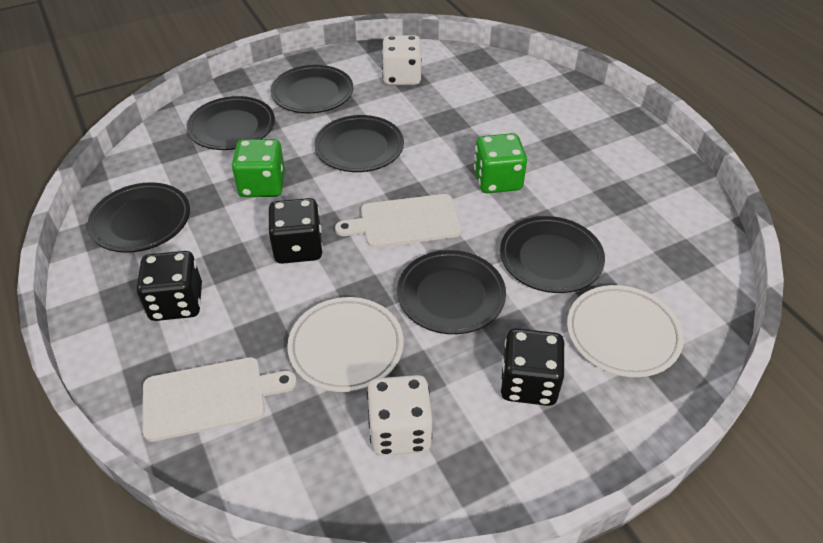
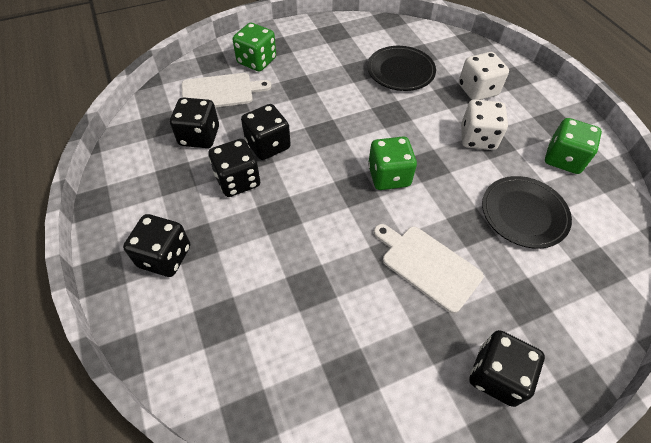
black dice: [137,251,202,321] [268,198,323,264] [500,328,565,406] = 3 -> [123,214,190,277] [170,97,219,148] [208,139,260,197] [241,104,291,160] [469,330,545,407] = 5
black plate: [87,182,190,253] [187,96,275,150] [271,65,353,113] [314,115,404,172] [397,250,506,334] [500,216,605,293] = 6 -> [367,46,436,91] [482,176,572,249] = 2
green dice: [232,139,285,197] [474,133,527,193] = 2 -> [233,23,276,72] [368,137,417,190] [545,118,602,174] = 3
white plate: [287,297,403,392] [567,285,684,377] = 2 -> none = 0

